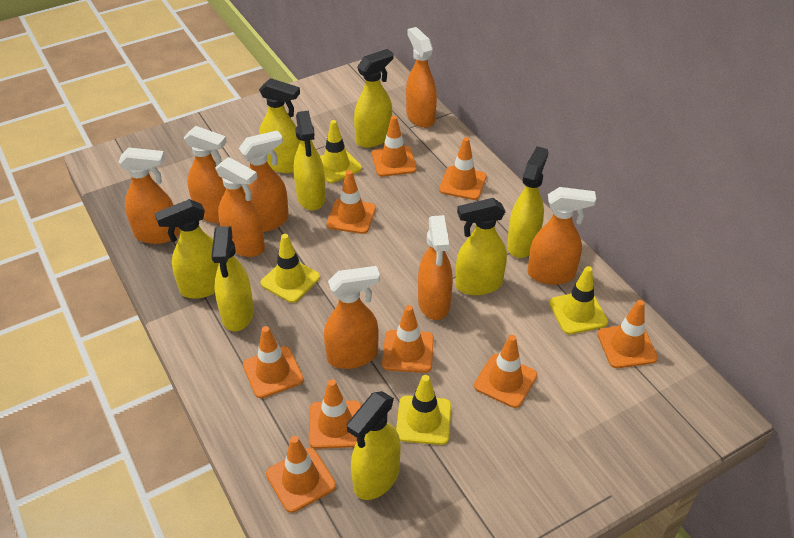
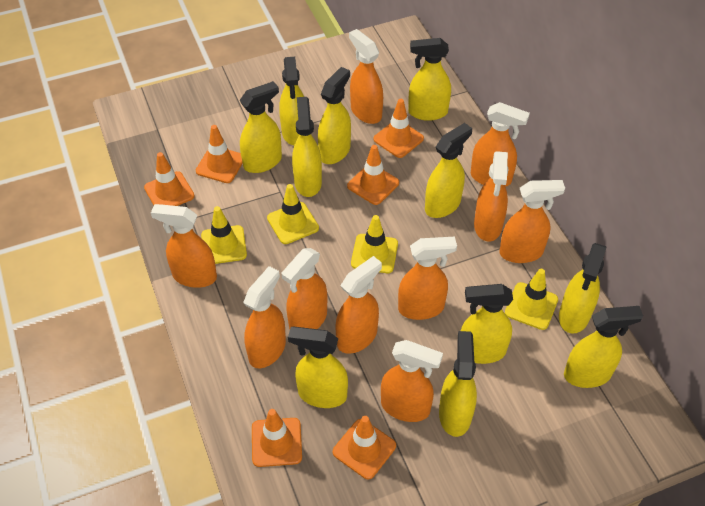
orange spray bottle: [119,148,180,244] [184,126,227,223] [215,157,265,257] [239,130,289,232] [324,266,380,369] [406,27,437,128] [418,215,453,320] [528,187,596,285] = 8 -> [151,204,217,288] [243,266,286,368] [281,248,327,330] [336,256,382,354] [349,29,383,124] [381,340,443,422] [398,237,457,320] [471,102,530,187] [474,151,509,242] [499,180,565,263] = 10
orange traffic cone: [243,326,304,398] [266,436,336,513] [309,379,362,449] [326,170,376,234] [372,116,417,177] [382,305,434,373] [439,137,487,200] [474,335,537,408] [597,300,658,368] = 9 -> [144,152,194,206] [196,125,243,183] [252,409,302,467] [333,416,396,479] [347,145,399,205] [373,99,424,158] = 6
yellow spray bottle: [155,199,219,299] [211,226,254,332] [259,78,300,173] [293,110,326,211] [347,391,401,500] [354,49,393,148] [456,198,507,295] [507,146,549,258] = 8 -> [239,81,282,173] [279,57,304,145] [288,326,348,408] [292,97,322,197] [318,67,351,164] [408,38,451,121] [425,123,472,218] [439,331,477,437] [461,284,513,364] [559,243,607,334] [564,306,643,388] = 11

